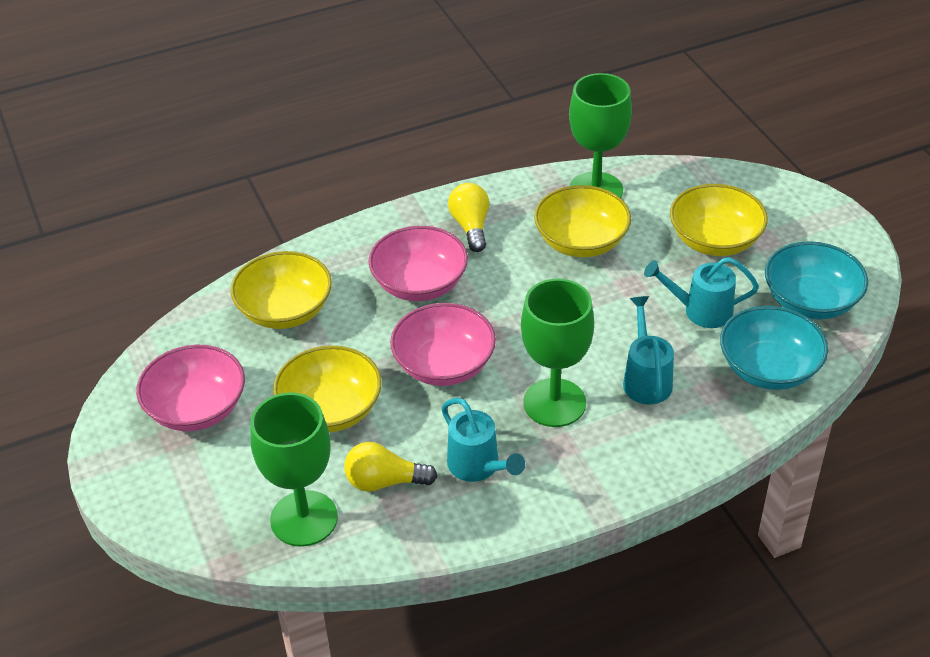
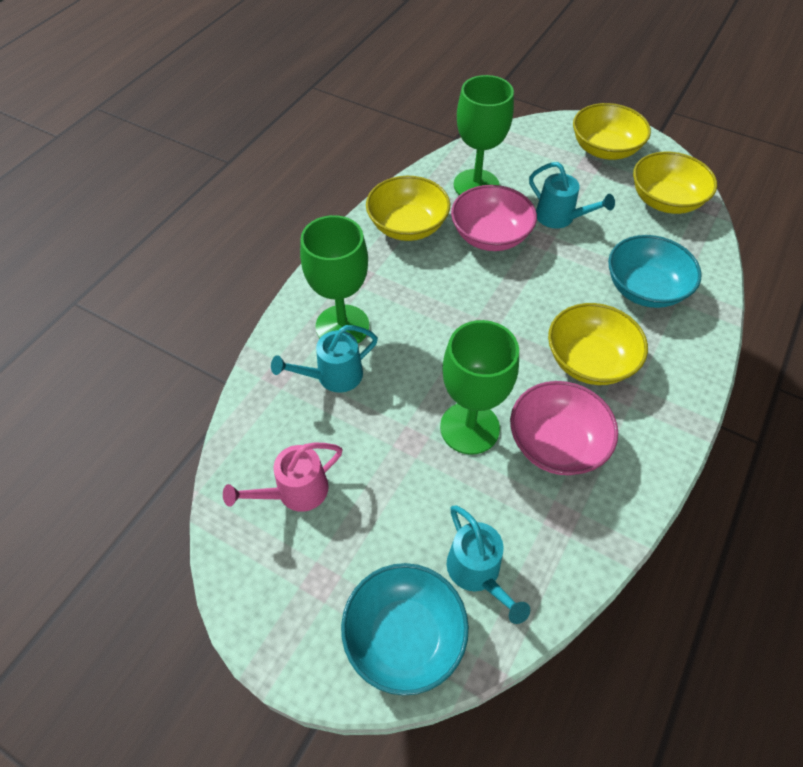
pink bowl: [136,345,245,431] [368,226,468,301] [390,303,496,386] = 3 -> [451,185,537,251] [510,381,618,475] = 2
pink watering can: none = 0 -> [223,442,342,512] = 1
yellow light bulb: [344,442,437,492] [448,183,489,252] = 2 -> none = 0

